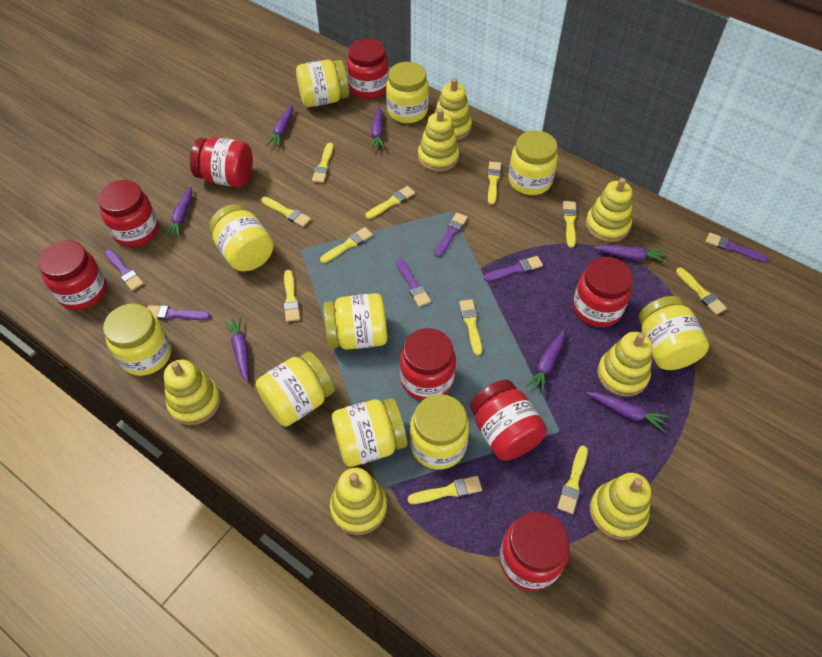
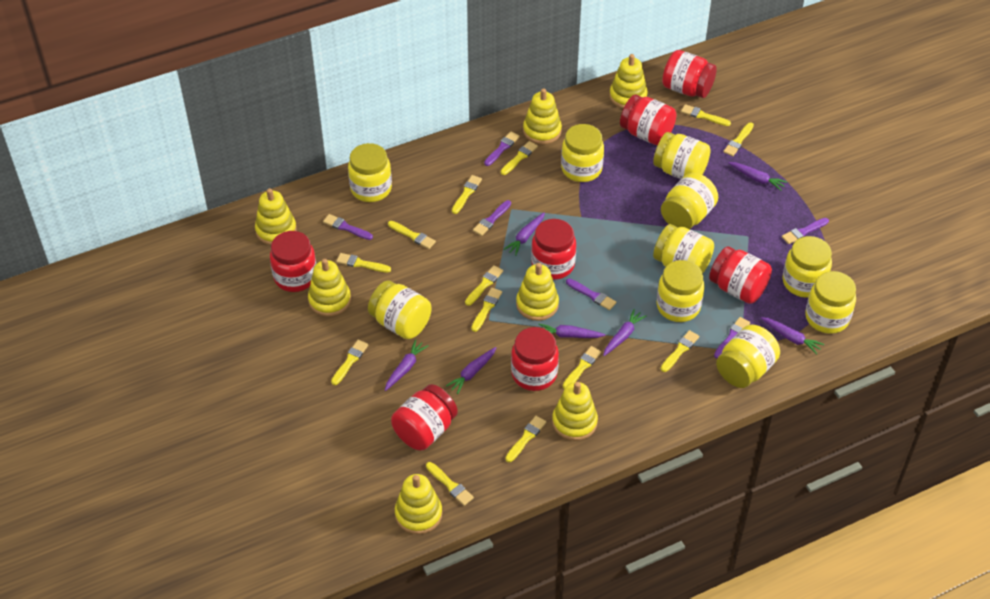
red jar: [38,240,107,310] [97,180,159,247] [190,137,253,187] [347,38,389,99] [400,328,456,401] [470,380,547,461] [500,512,569,591] [573,257,633,327] = 8 -> [270,231,316,292] [391,384,458,451] [511,327,559,391] [531,219,576,280] [620,95,676,145] [662,50,717,98] [709,246,772,304] = 7
yellow brush: [261,197,311,227] [284,270,300,322] [312,143,333,183] [320,227,373,263] [365,186,415,219] [408,476,482,504] [459,299,482,355] [487,162,501,205] [557,446,588,514] [563,201,577,248] [676,267,727,315] = 11 -> [331,340,368,385] [336,253,391,273] [388,221,436,249] [426,462,474,506] [452,175,482,214] [465,265,503,306] [471,288,502,332] [501,141,538,175] [505,416,546,462] [563,346,601,389] [661,330,699,372] [681,104,731,126] [723,123,754,156] = 13

